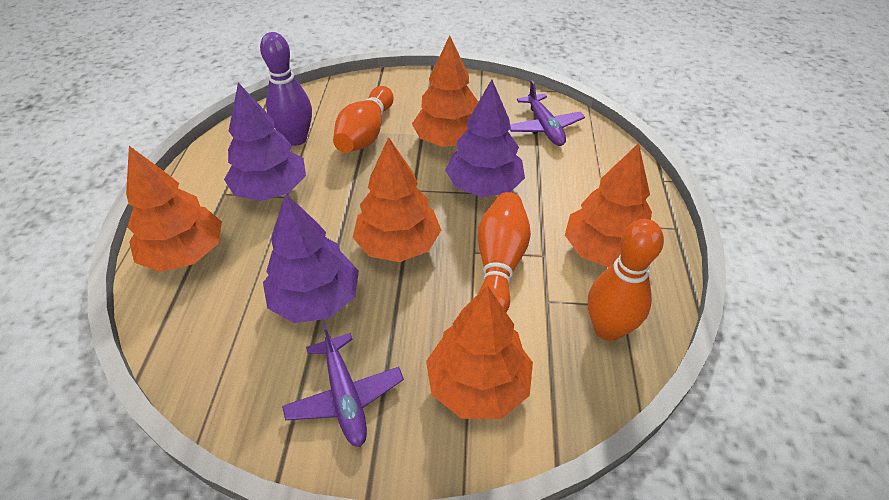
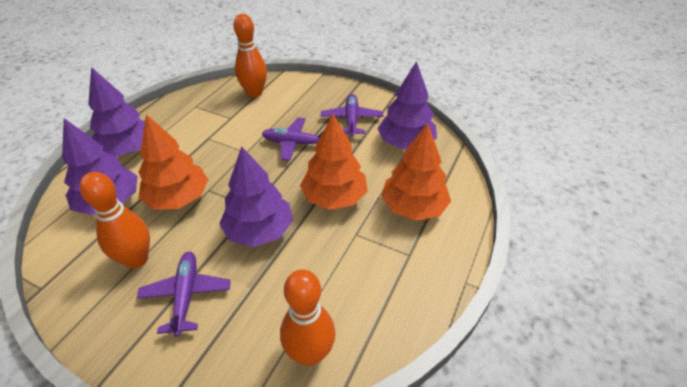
orange tree: [126,146,222,272] [353,137,441,262] [412,36,478,147] [426,285,533,419] [565,143,652,268] = 5 -> [138,114,208,210] [300,113,368,210] [381,123,451,221] = 3
purple bowling pin: [260,32,312,146] = 1 -> none = 0
purple plane: [282,323,404,447] [510,80,585,146] = 2 -> [137,251,231,337] [262,118,324,161] [321,94,383,137] = 3
purple tree: [224,83,306,201] [263,194,359,323] [445,80,525,197] = 3 -> [62,118,138,215] [88,67,145,157] [219,146,293,247] [377,61,437,149] = 4

